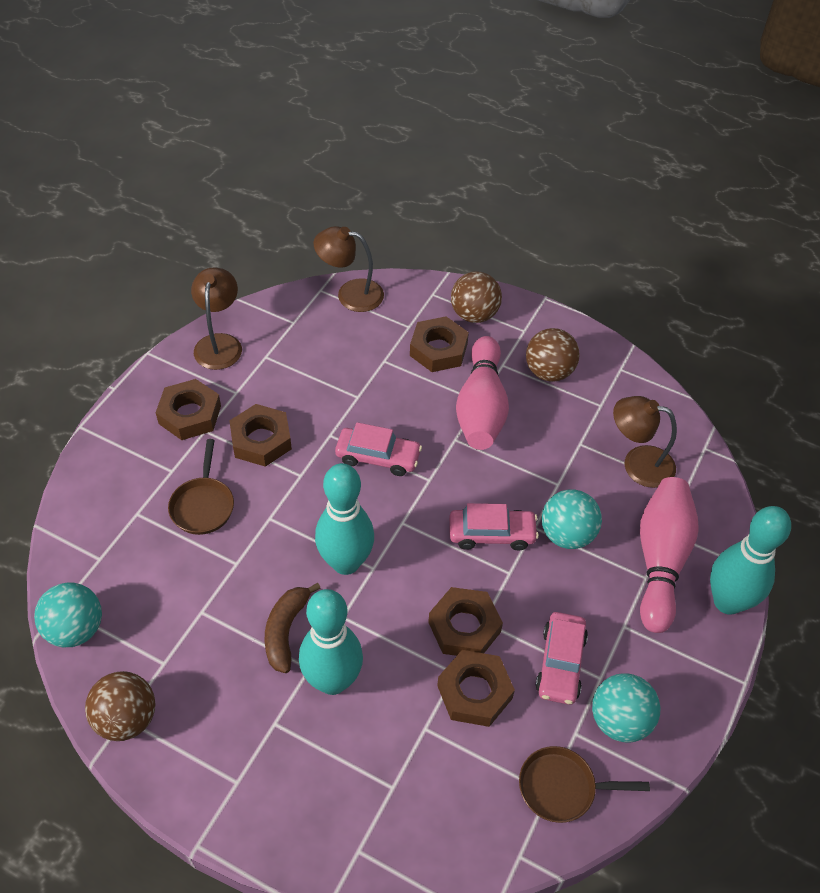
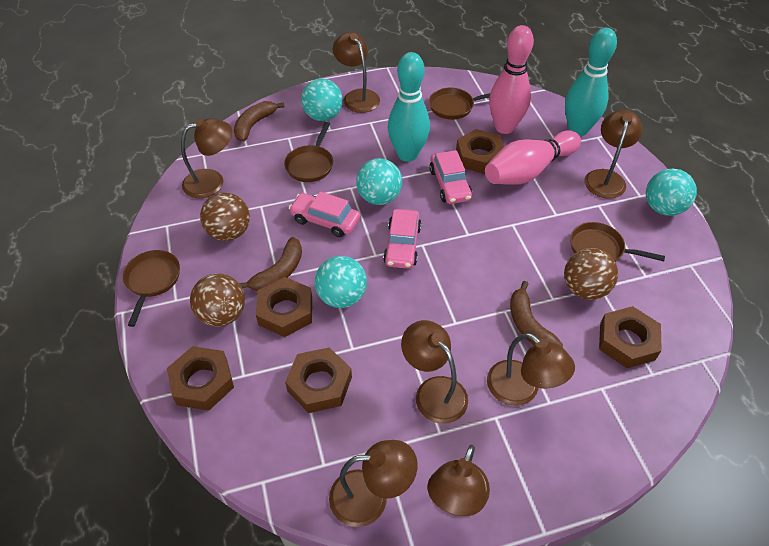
brown banana: [264,583,321,673] = 1 -> [234,101,285,142] [239,237,302,291] [510,281,563,347] = 3
brown lamp: [191,268,242,370] [313,226,384,312] [613,396,677,488] = 3 -> [181,118,232,198] [329,440,418,527] [333,32,380,113] [401,320,468,424] [427,445,490,516] [487,333,575,406] [585,110,642,199] = 7
brown pan: [168,439,234,535] [519,746,650,823] = 2 -> [123,250,180,327] [284,122,333,182] [429,88,490,120] [570,222,665,262] = 4
turquoise ball: [34,583,102,647] [542,489,602,549] [592,674,660,743] = 3 -> [301,78,343,121] [315,256,367,308] [356,158,402,205] [646,168,697,216] = 4
turquoise bowling pin: [299,589,363,695] [315,463,374,575] [710,506,791,615] = 3 -> [388,52,430,162] [565,28,617,136] = 2

